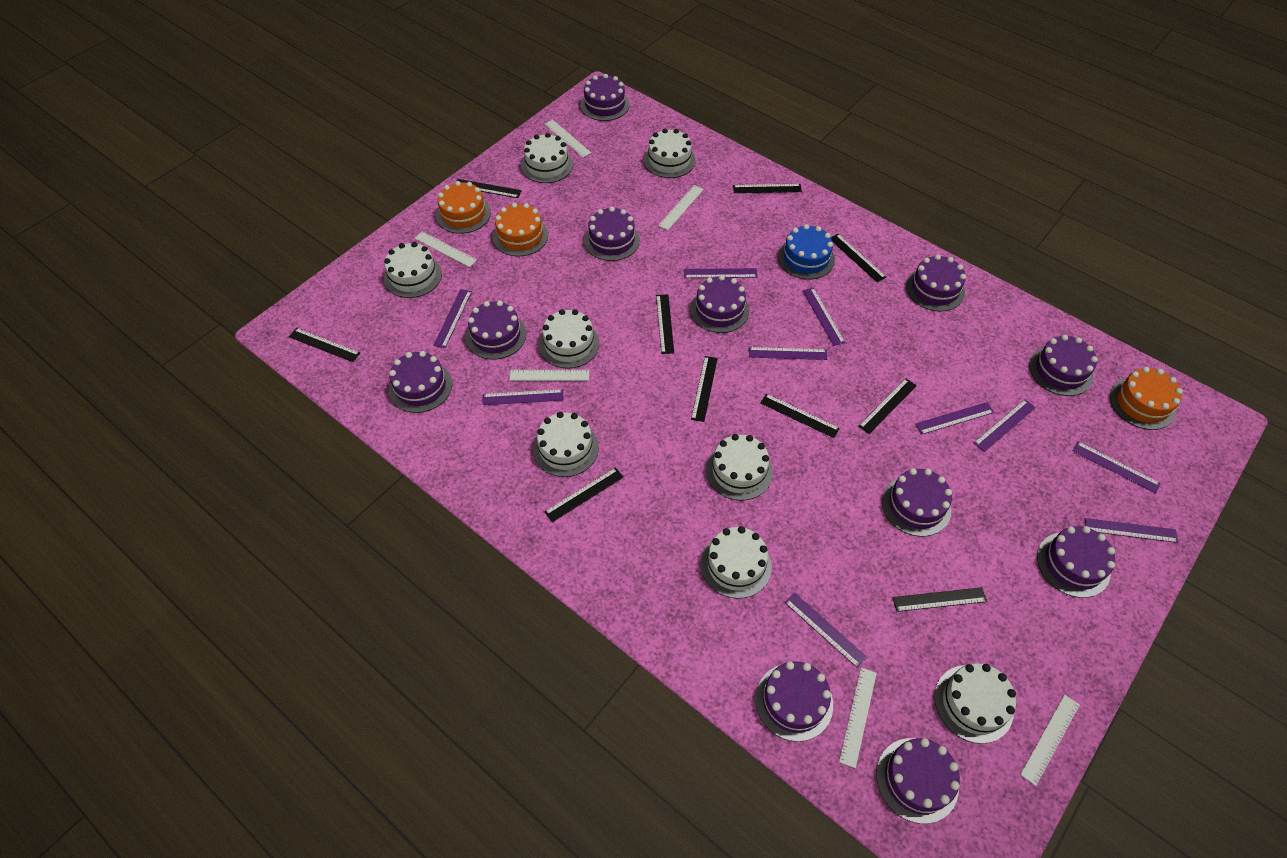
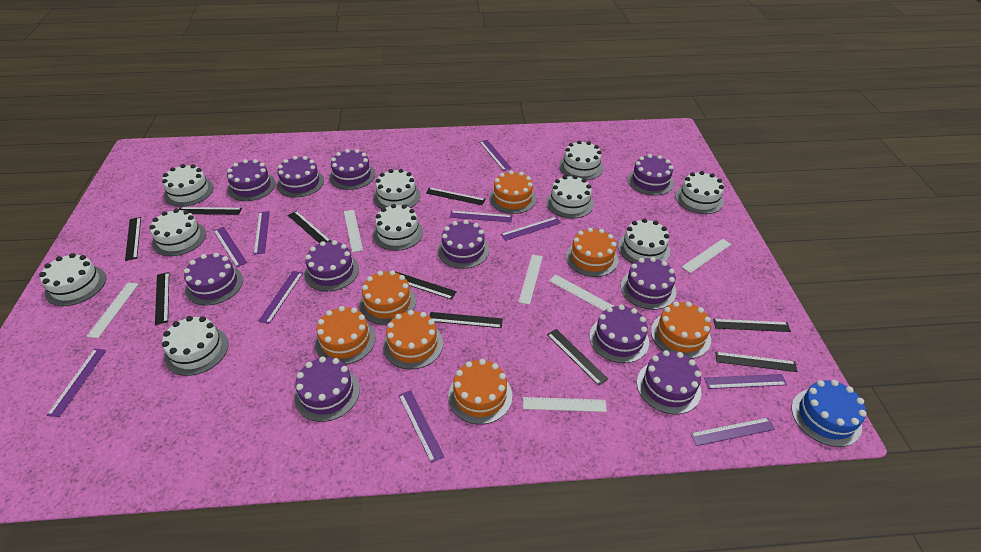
orange cake: [436,181,491,234] [493,203,548,256] [1110,367,1183,430] = 3 -> [315,306,376,365] [359,270,416,325] [383,310,443,369] [448,359,512,424] [489,170,536,214] [566,227,618,277] [651,301,711,359] = 7
white cake: [384,242,442,298] [521,133,573,183] [533,412,599,477] [539,309,599,369] [644,128,696,178] [701,526,772,599] [706,434,773,501] [934,663,1016,744] = 8 -> [39,253,106,306] [149,209,206,256] [162,164,214,207] [162,316,229,376] [373,169,421,209] [373,204,423,251] [546,175,594,219] [559,140,604,180] [618,218,670,263] [675,171,724,214] = 10

